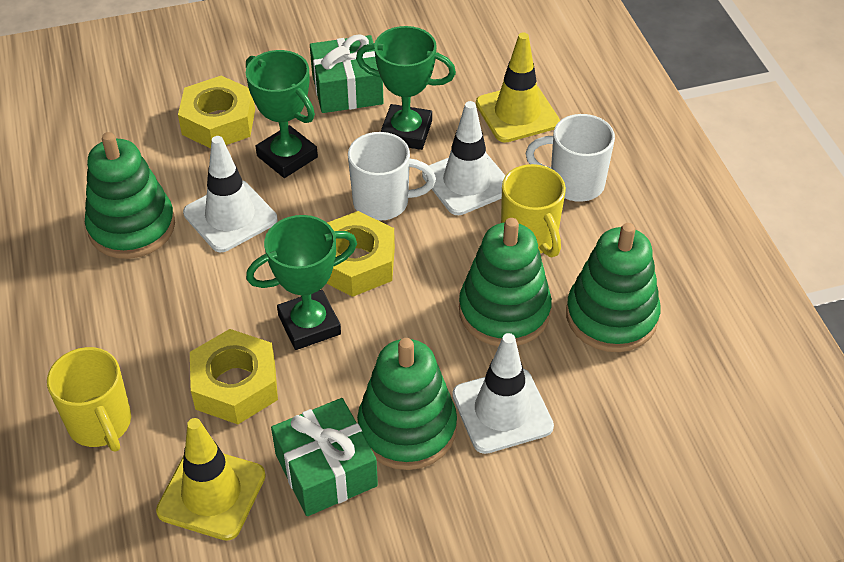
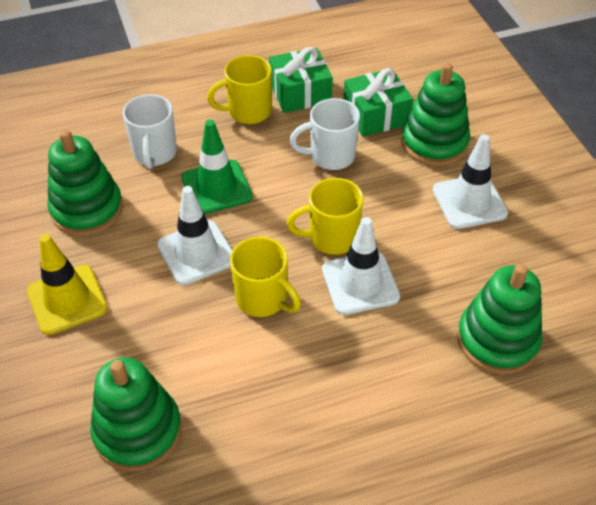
green traffic cone: none = 0 -> [182,120,253,215] = 1
green trophy: [246,50,318,178] [246,215,357,350] [356,26,456,150] = 3 -> none = 0
yellow mug: [47,347,131,452] [501,164,566,257] = 2 -> [207,55,272,124] [230,237,301,317] [287,178,364,255] = 3
yellow nut: [178,76,255,148] [190,329,278,424] [326,211,395,297] = 3 -> none = 0
yellow traffic cone: [156,418,266,541] [476,33,560,142] = 2 -> [27,234,108,335] = 1

